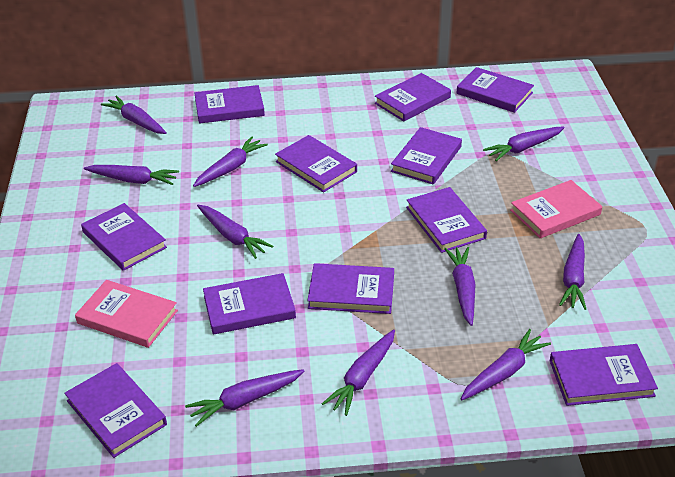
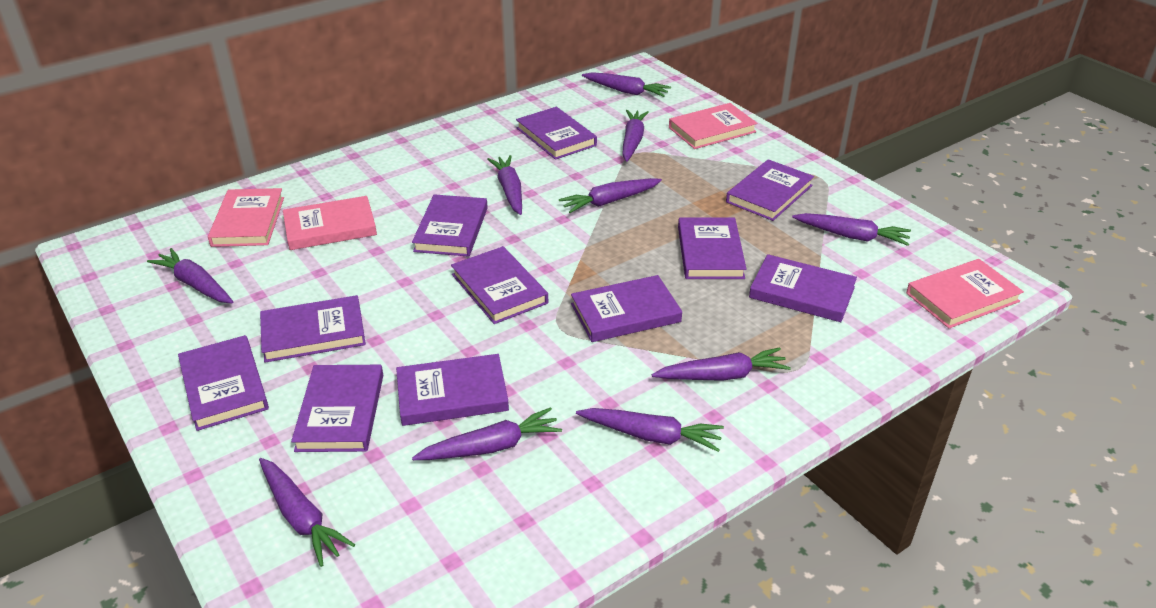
pink book: [75,280,178,348] [510,180,602,239] = 2 -> [208,188,284,247] [283,196,377,250] [669,103,757,149] [906,259,1024,328] = 4

